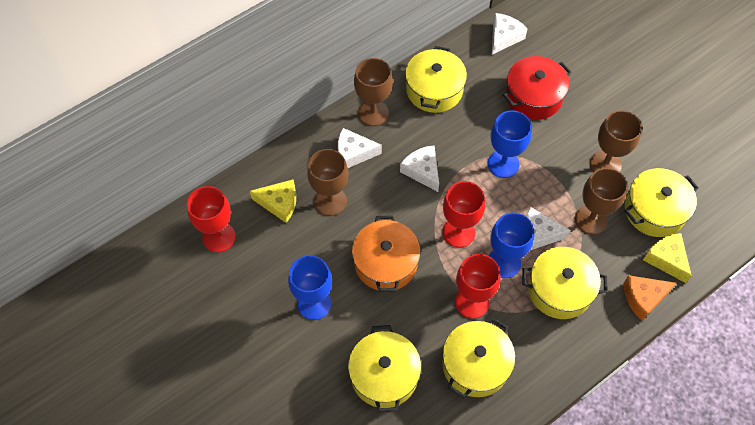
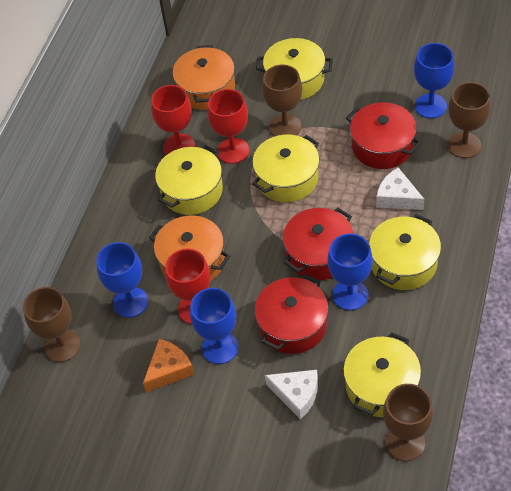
blue goblet: [288,255,332,320] [488,110,532,178] [489,213,534,278] = 3 -> [96,242,148,318] [190,288,238,364] [328,233,373,310] [414,43,454,118] = 4
orange pot: [352,215,421,292] = 1 -> [149,215,230,281] [173,45,235,110] = 2
red pot: [503,56,572,120] = 1 -> [255,274,328,354] [283,208,354,280] [346,102,421,169] = 3
white cheese: [338,128,382,168] [400,145,439,192] [492,13,528,55] [526,207,571,250] = 4 -> [265,370,318,420] [376,168,425,210] = 2
yellow cheese: [250,179,296,223] [643,233,692,283] = 2 -> none = 0

